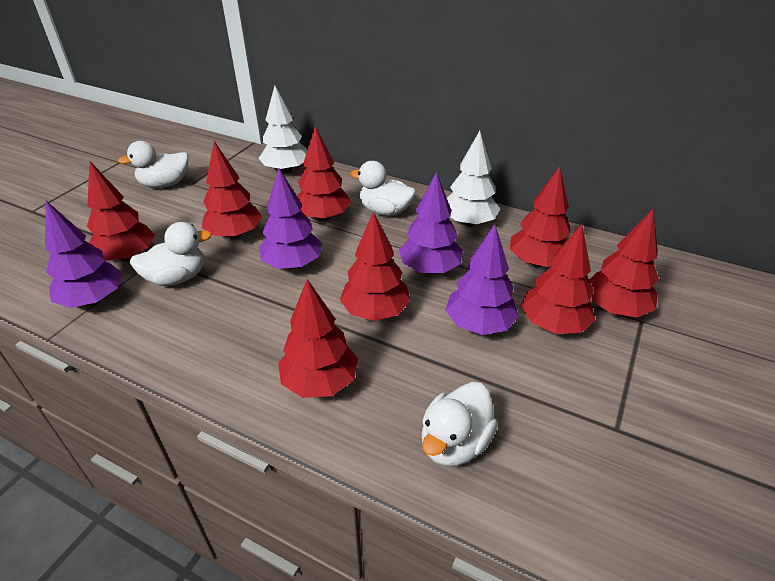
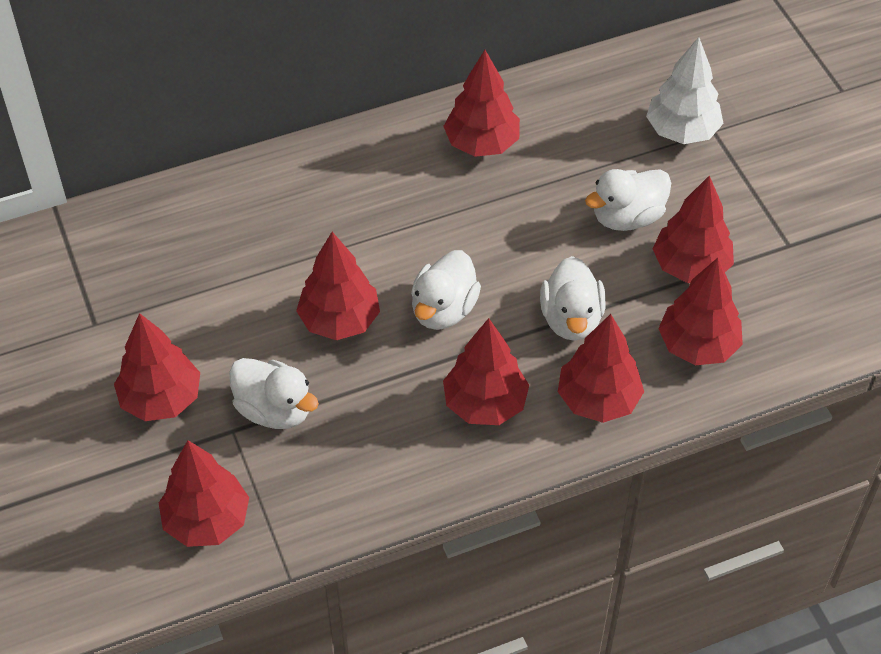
purple tree: [45,201,122,308] [259,168,322,269] [399,172,463,274] [446,224,519,335] = 4 -> none = 0
white tree: [259,86,307,173] [447,131,500,227] = 2 -> [646,37,724,144] = 1

